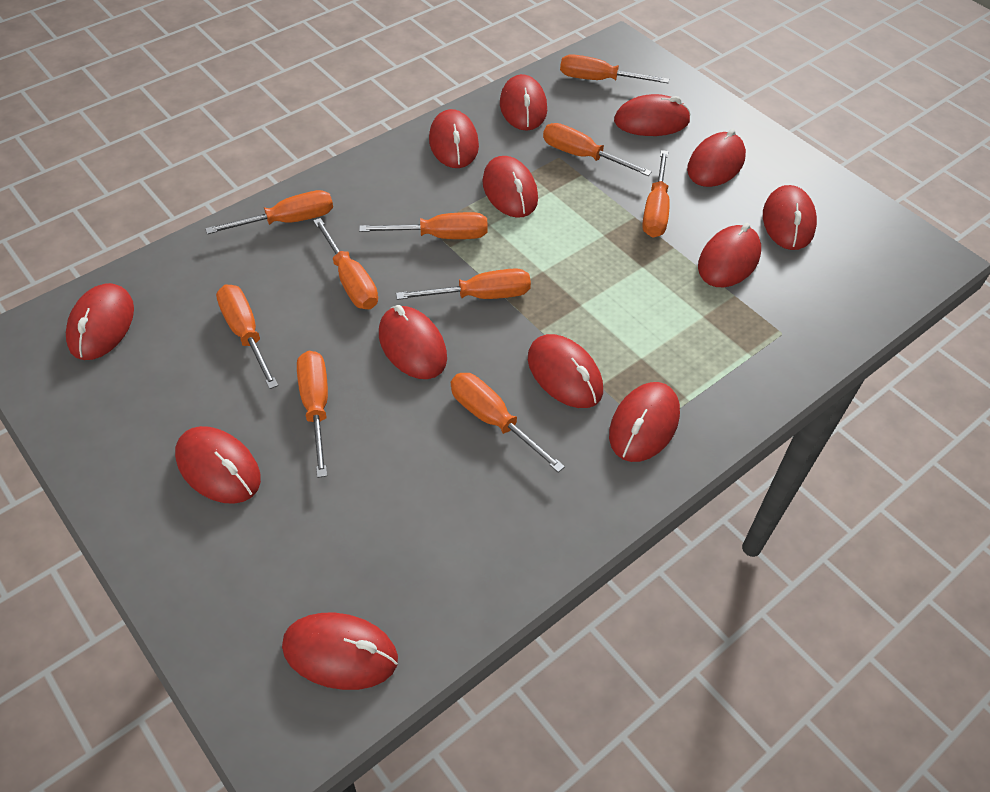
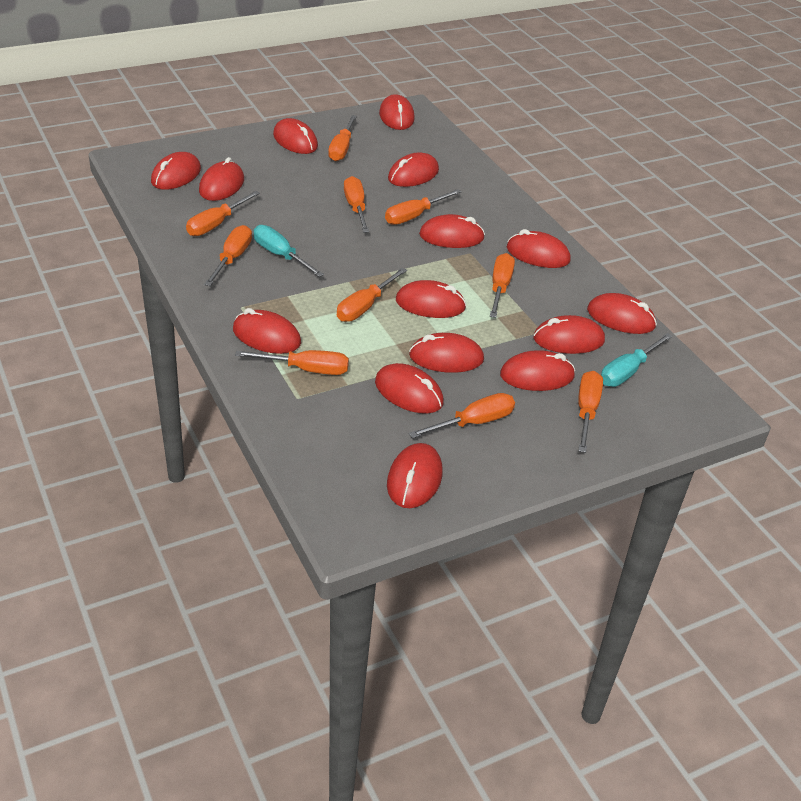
red mouse: [66,283,134,360] [175,426,261,504] [282,613,398,690] [379,305,447,379] [429,109,479,168] [482,156,538,218] [500,74,547,131] [528,334,603,408] [609,382,680,462] [614,94,691,136] [687,129,746,187] [698,223,761,287] [763,185,817,250] = 13 -> [151,152,201,190] [199,157,244,201] [233,308,301,354] [273,118,318,154] [375,363,444,414] [379,94,415,130] [387,443,443,508] [388,152,439,187] [396,280,466,318] [409,333,484,373] [419,214,485,248] [500,350,575,391] [507,229,571,268] [533,315,605,354] [587,293,657,334] = 15
turquoise screwdriver: none = 0 -> [254,225,324,277] [601,333,673,387] = 2

